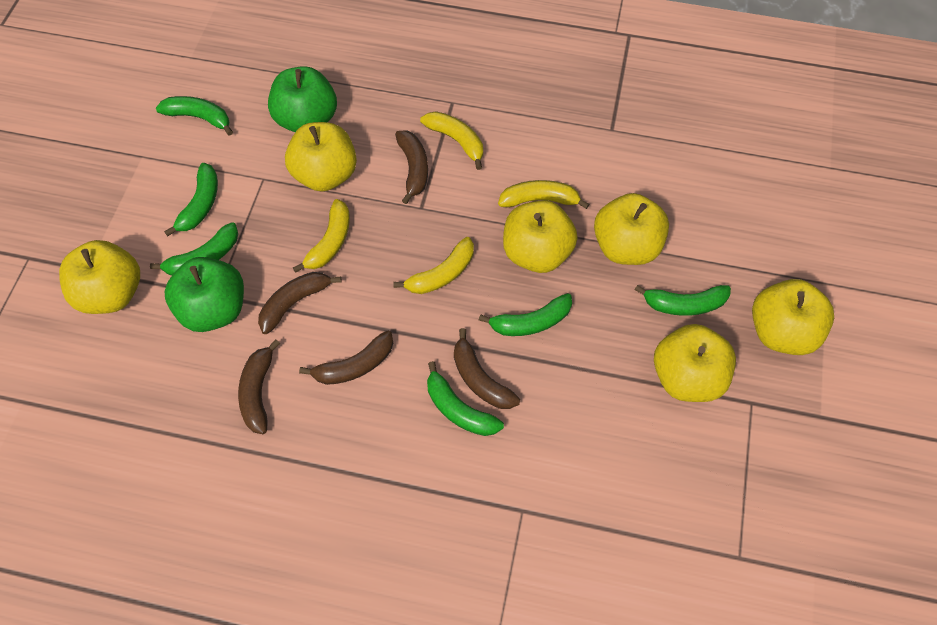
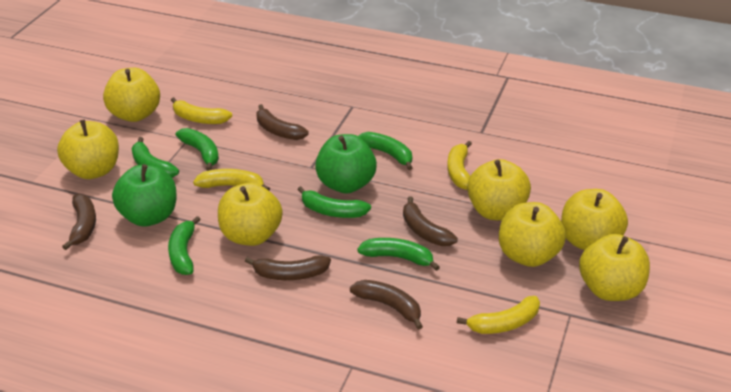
yellow apple: [59,240,140,314] [285,122,357,192] [503,200,578,273] [594,193,669,265] [654,324,736,402] [752,279,834,355] = 6 -> [57,120,119,179] [103,68,160,122] [218,183,283,246] [467,159,531,221] [499,202,566,267] [561,189,628,250] [579,234,650,301] = 7

